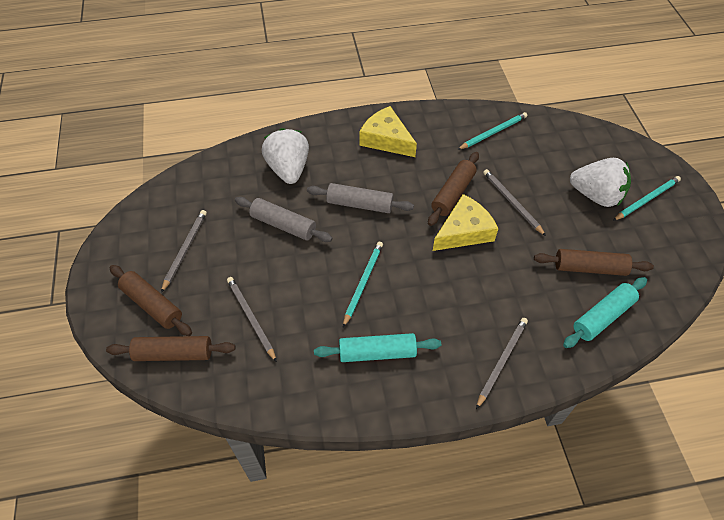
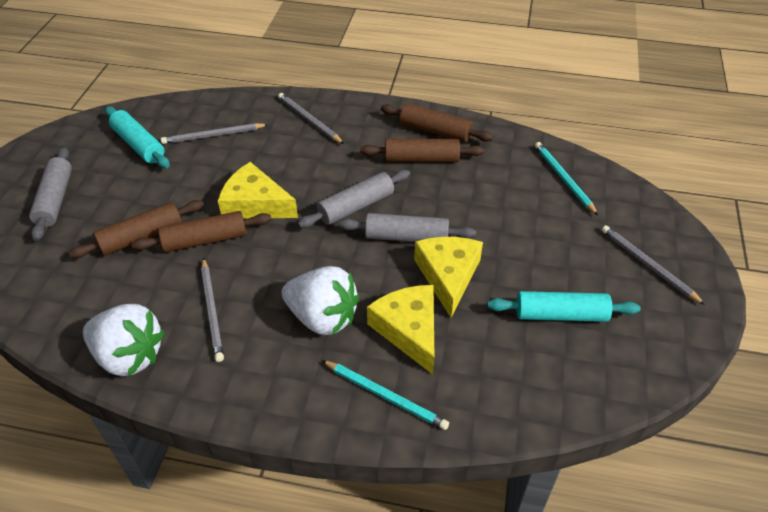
grey rolling pin: [235,197,333,242] [307,183,414,213] = 2 -> [29,147,72,241] [298,170,410,228] [339,213,476,242] = 3
turquoise pencil: [343,242,383,327] [457,112,527,150] [613,176,681,221] = 3 -> [322,360,449,430] [535,142,598,215] = 2
yellow cheese: [360,106,417,157] [433,194,498,251] = 2 -> [218,162,298,219] [367,285,435,374] [414,237,483,318] = 3

